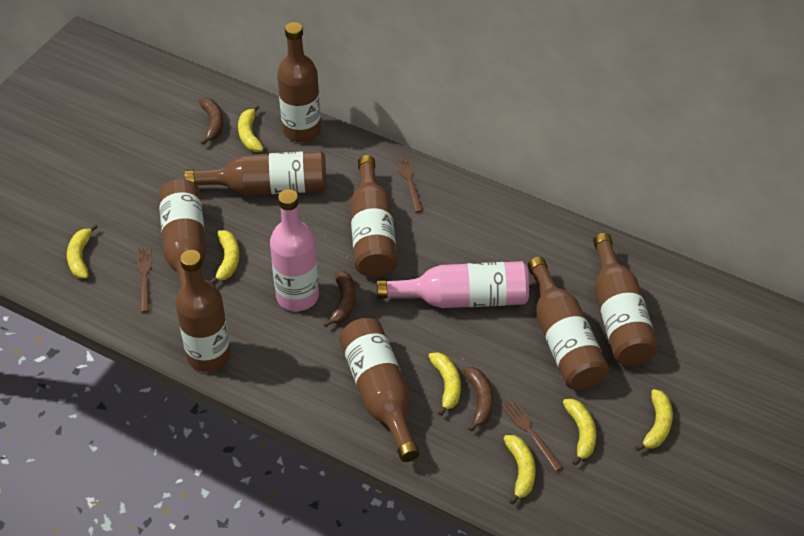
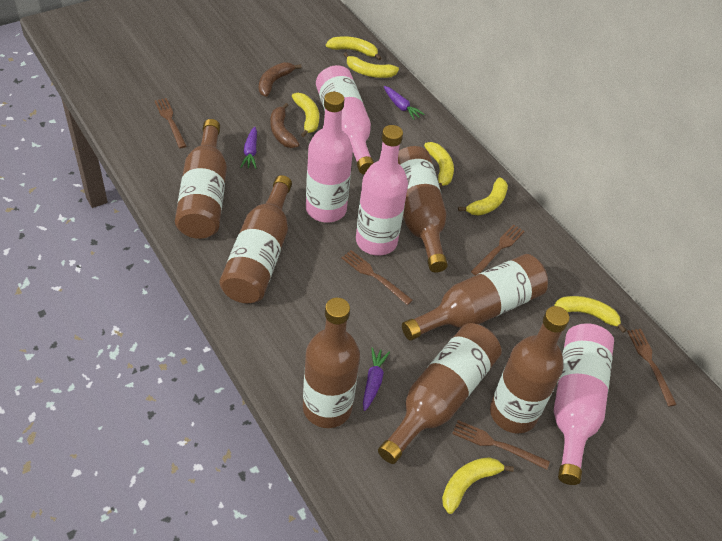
brown banana: [199,98,224,145] [324,271,356,327] [463,367,494,432] = 3 -> [259,62,302,97] [270,103,299,148] = 2
brown bottle: [158,179,207,287] [175,250,231,372] [184,151,327,195] [277,22,321,142] [339,318,420,462] [350,155,397,278] [528,257,609,391] [593,233,658,366] = 8 -> [175,119,227,239] [219,175,292,303] [303,298,360,428] [378,323,501,464] [398,146,448,272] [402,254,548,341] [490,306,570,433] = 7
brown fork: [137,247,152,313] [395,155,423,213] [502,400,563,472] = 3 -> [154,98,186,148] [341,250,413,305] [452,420,550,470] [471,224,525,276] [627,329,677,406] = 5
pink bottle: [270,189,319,311] [377,261,529,308] = 2 -> [306,92,353,223] [316,65,374,175] [356,125,408,255] [554,323,614,485] = 4
purple carrot: none = 0 -> [240,126,257,169] [363,347,390,411] [384,86,425,120] = 3

